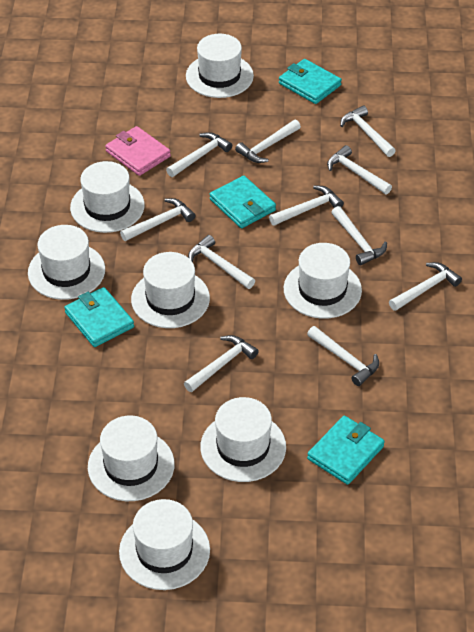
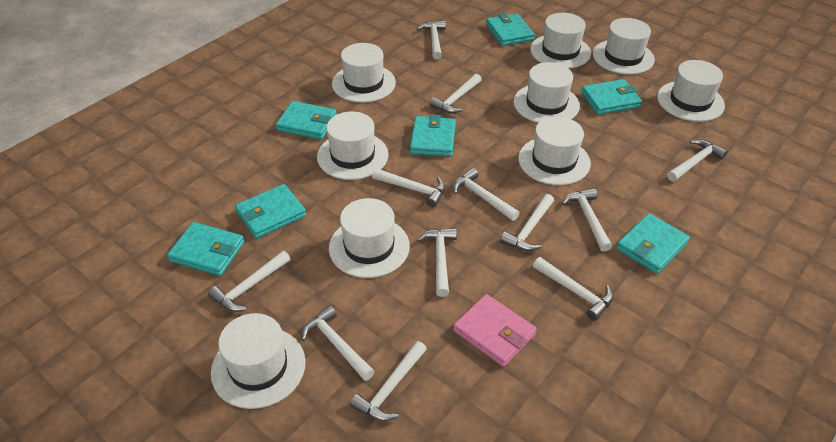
turquoise wallet: [64,287,134,347] [210,176,276,228] [279,59,342,104] [307,416,385,485] = 4 -> [167,222,244,276] [235,184,306,238] [276,101,337,140] [410,115,456,157] [486,13,535,46] [581,79,642,115] [616,213,690,274] = 7
white hammer: [120,198,195,241] [166,132,232,177] [184,335,258,392] [188,235,255,289] [235,120,301,163] [269,186,344,226] [307,326,379,386] [327,145,392,194] [331,206,387,265] [340,105,396,157] [389,262,462,311] = 11 -> [208,251,290,312] [301,305,375,381] [350,341,427,421] [372,168,445,207] [417,21,446,60] [417,228,457,297] [429,74,482,113] [452,168,520,221] [500,194,554,251] [533,257,613,321] [562,188,612,252] [667,139,728,182] = 12
white hat: [28,225,105,300] [70,161,145,233] [88,416,175,501] [119,499,210,590] [131,252,210,328] [186,34,254,98] [200,397,286,482] [284,243,362,319] = 8 -> [211,313,305,409] [317,111,389,180] [329,198,410,278] [332,43,396,103] [514,62,580,123] [518,116,591,185] [530,13,591,69] [593,18,655,75] [657,60,725,122] = 9

